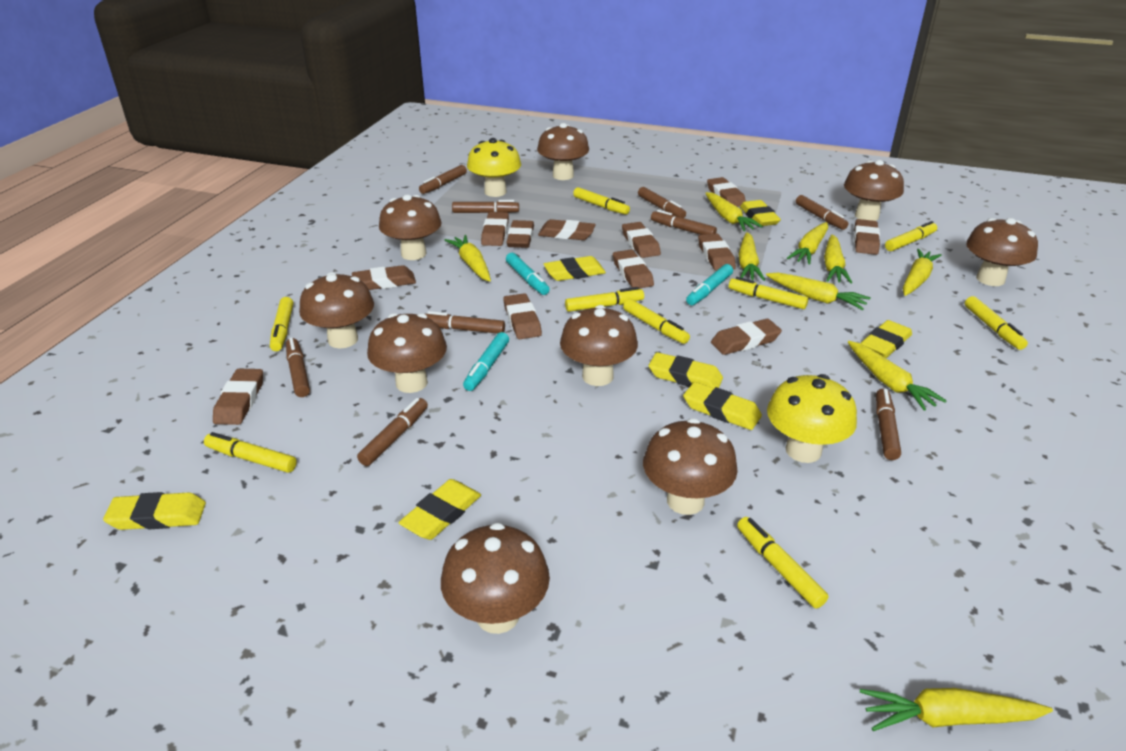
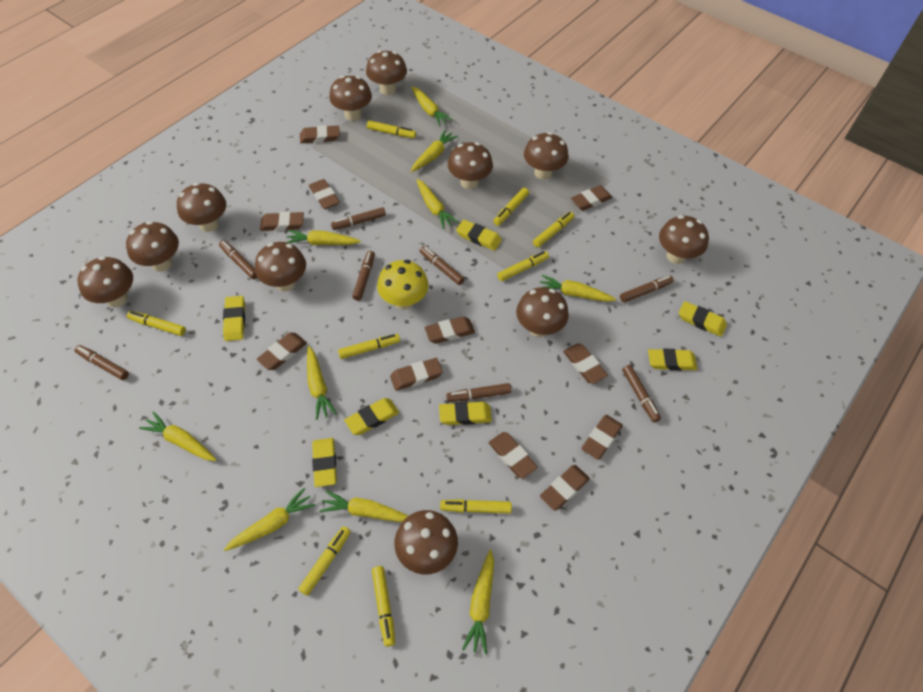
brown eraser: [213,369,263,425] [352,265,416,290] [481,212,509,246] [503,293,542,339] [506,220,534,248] [538,219,596,240] [613,250,654,289] [622,222,661,258] [698,233,736,271] [707,177,746,207] [711,319,782,355] [854,219,880,255] = 12 -> [257,332,307,370] [260,212,304,231] [300,125,340,143] [309,179,340,209] [390,358,443,391] [425,316,475,344] [489,432,538,479] [540,465,590,511] [563,344,608,384] [571,185,613,211] [581,415,623,460] = 11
brown marker: [286,337,310,397] [357,398,428,466] [419,165,467,194] [426,311,505,334] [452,200,519,213] [638,187,686,218] [651,210,717,235] [796,195,848,230] [876,389,901,460] = 9 -> [75,345,129,380] [219,240,257,279] [331,207,386,230] [352,251,375,301] [420,246,465,285] [446,383,511,402] [620,276,673,303] [622,365,661,422] = 8
brown mushroom: [299,272,374,348] [367,313,447,393] [379,194,442,260] [441,523,550,634] [537,123,589,180] [560,305,638,386] [643,418,738,515] [844,160,904,221] [966,218,1038,286] = 9 -> [78,256,133,307] [126,221,179,271] [177,183,226,232] [255,242,306,291] [329,76,372,121] [366,50,407,95] [394,510,458,575] [448,142,493,189] [516,287,569,337] [524,132,568,180] [659,215,709,264] = 11
turquoise marker: [463,332,509,391] [506,253,550,295] [686,264,733,305] = 3 -> none = 0
yellow carrot: [445,235,491,282] [705,192,763,231] [738,232,765,281] [766,273,871,310] [787,222,828,265] [824,235,852,284] [848,341,947,411] [860,688,1053,731] [903,249,942,296] = 9 -> [139,411,216,461] [224,488,315,551] [286,230,361,245] [307,346,337,420] [320,490,408,522] [411,130,458,172] [412,86,452,126] [416,179,459,229] [462,550,494,655] [540,275,616,302] = 10
yellow mushroom: [467,138,521,197] [767,374,857,463] = 2 -> [377,260,428,310] = 1

